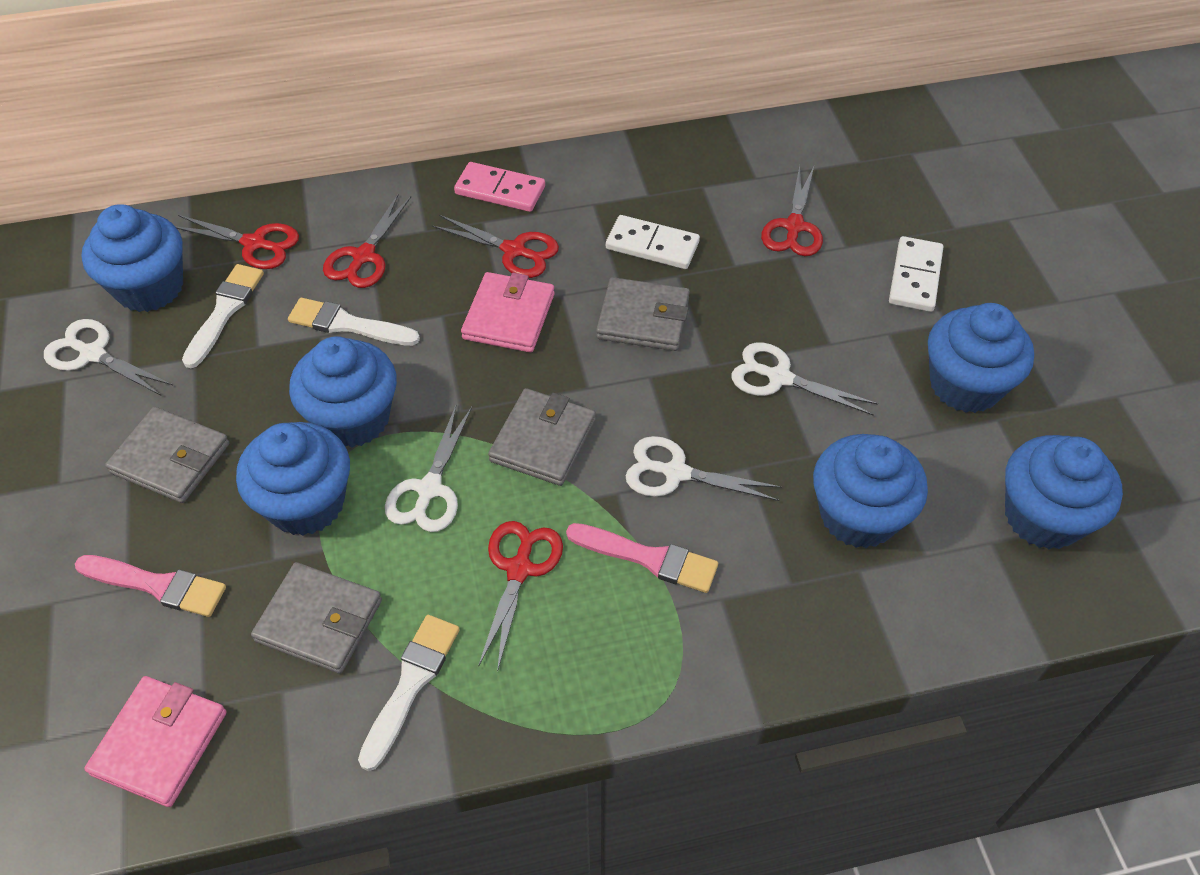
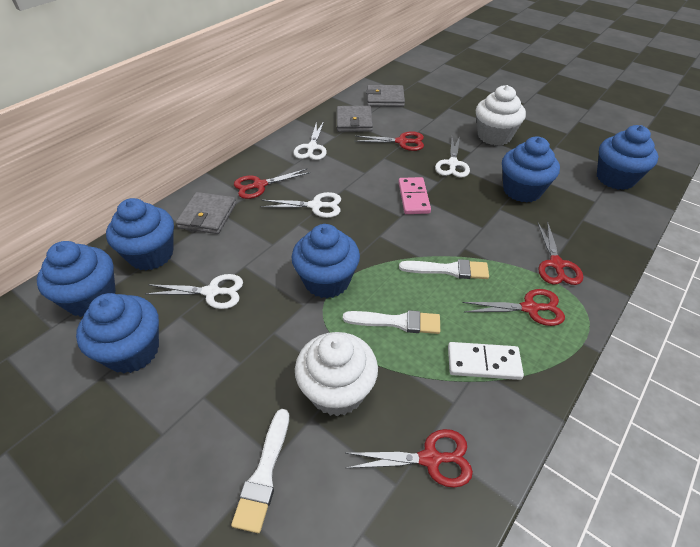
grey wallet: [105,407,229,503] [251,562,382,674] [488,388,596,486] [596,277,690,351] = 4 -> [176,192,236,234] [337,106,373,132] [366,85,405,107] = 3
pink brush: [75,555,226,617] [566,523,718,593] = 2 -> none = 0
pink wallet: [84,676,227,807] [461,272,555,353] = 2 -> none = 0
white cupcake: none = 0 -> [295,332,378,416] [476,85,526,146] = 2
white domino: [606,215,700,269] [889,236,943,312] = 2 -> [448,342,524,380] = 1

